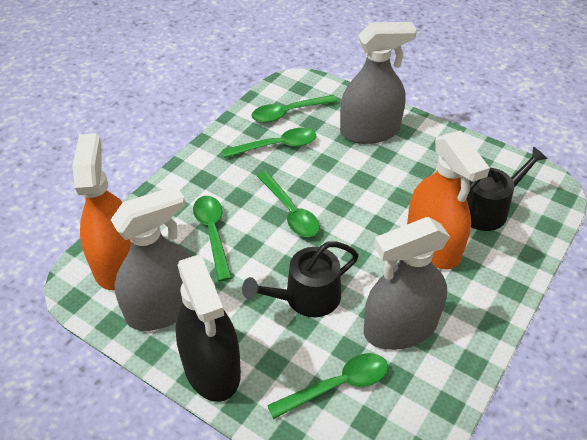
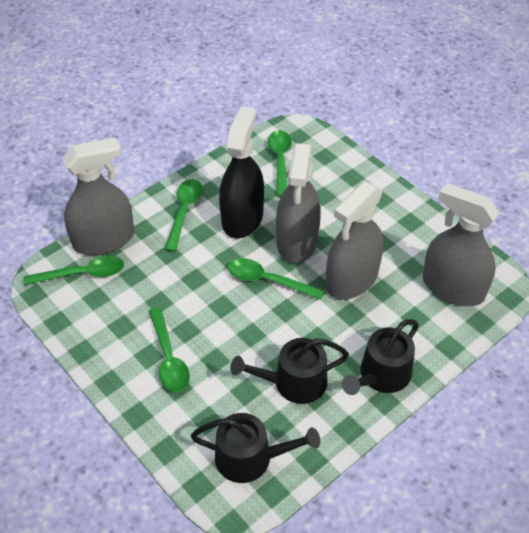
black watering can: [242,241,359,317] [466,147,547,231] = 2 -> [191,413,320,483] [230,338,349,404] [342,319,419,395] = 3
grey spray bottle: [111,186,192,331] [340,22,417,144] [364,217,450,350] = 3 -> [63,137,134,255] [276,143,321,263] [326,181,384,300] [423,183,500,306] = 4
orange spray bottle: [72,133,131,290] [407,131,490,269] = 2 -> none = 0

